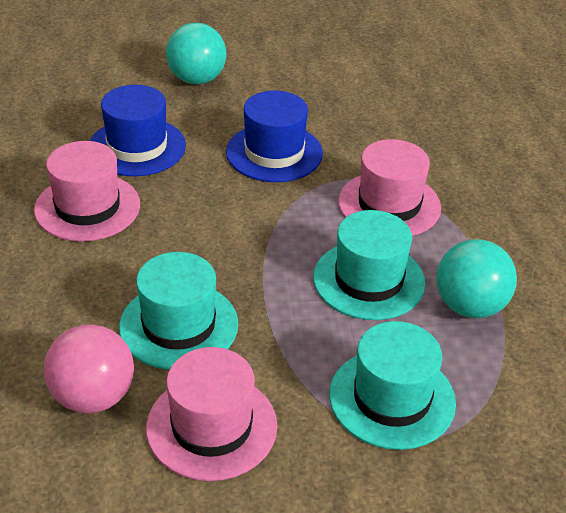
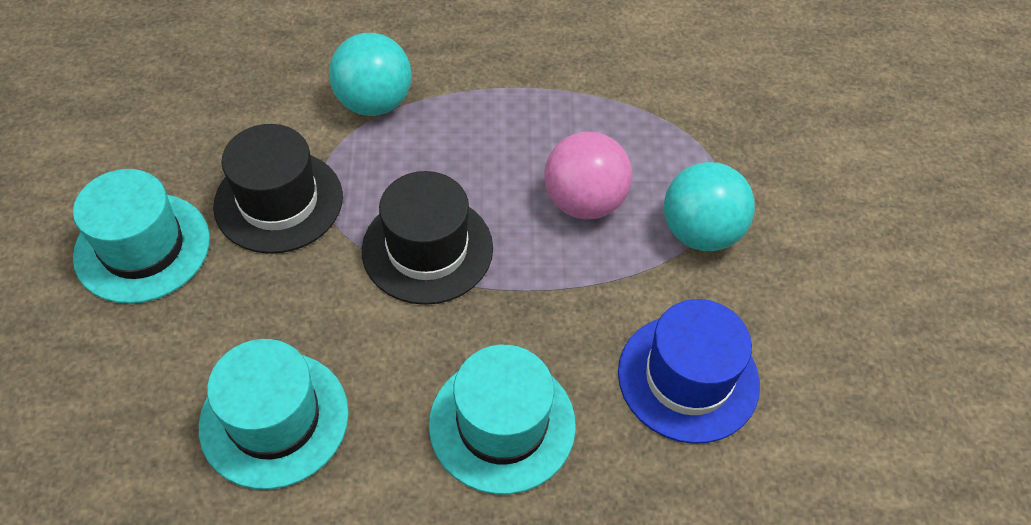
black hat: none = 0 -> [213,124,343,254] [362,171,493,305] = 2
blue hat: [90,85,186,176] [226,90,323,182] = 2 -> [618,299,760,444] = 1
pink hat: [34,141,140,242] [146,347,278,481] [338,139,441,236] = 3 -> none = 0

